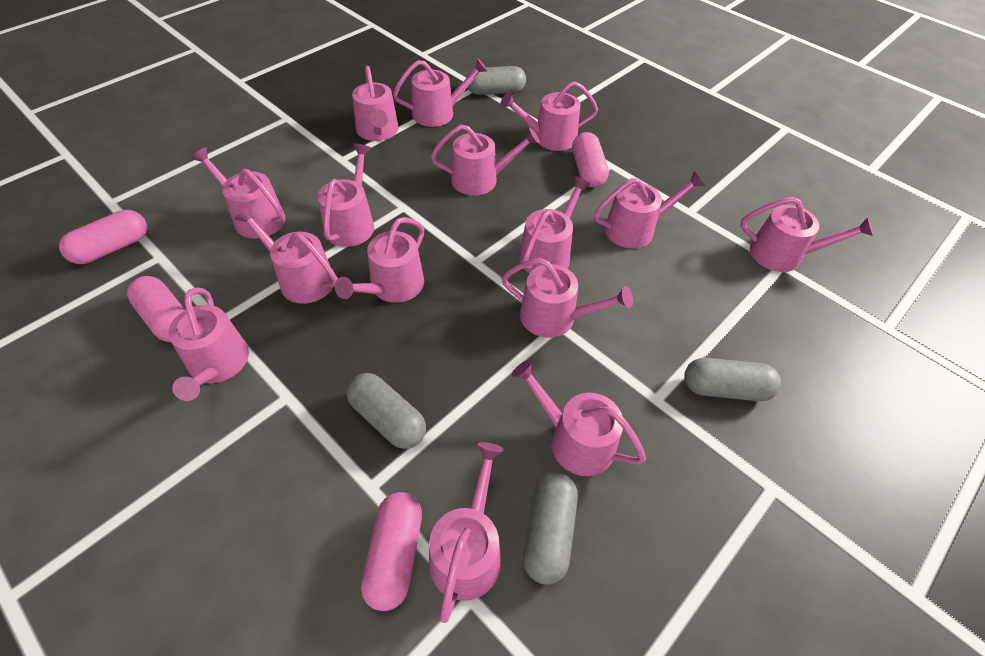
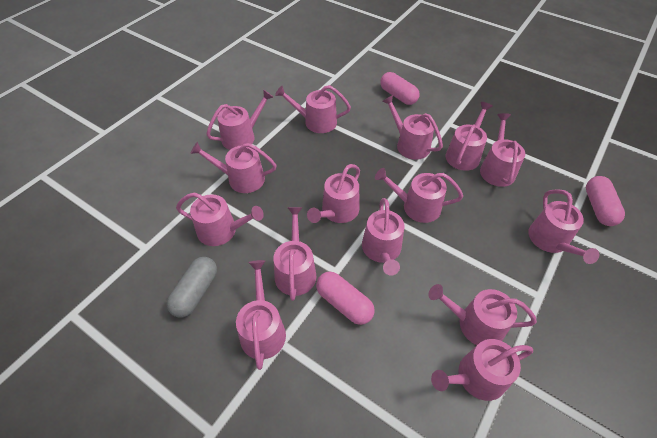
grey capsule: [346,373,426,449] [466,66,526,95] [523,472,578,585] [684,358,781,401] = 4 -> [167,257,217,318] = 1
pink capsule: [59,210,147,264] [127,276,185,342] [361,492,422,611] [572,132,609,187] = 4 -> [316,272,375,325] [380,72,420,105] [586,176,625,226] = 3

